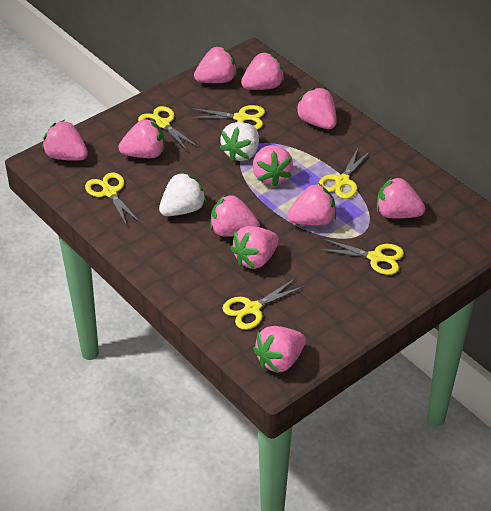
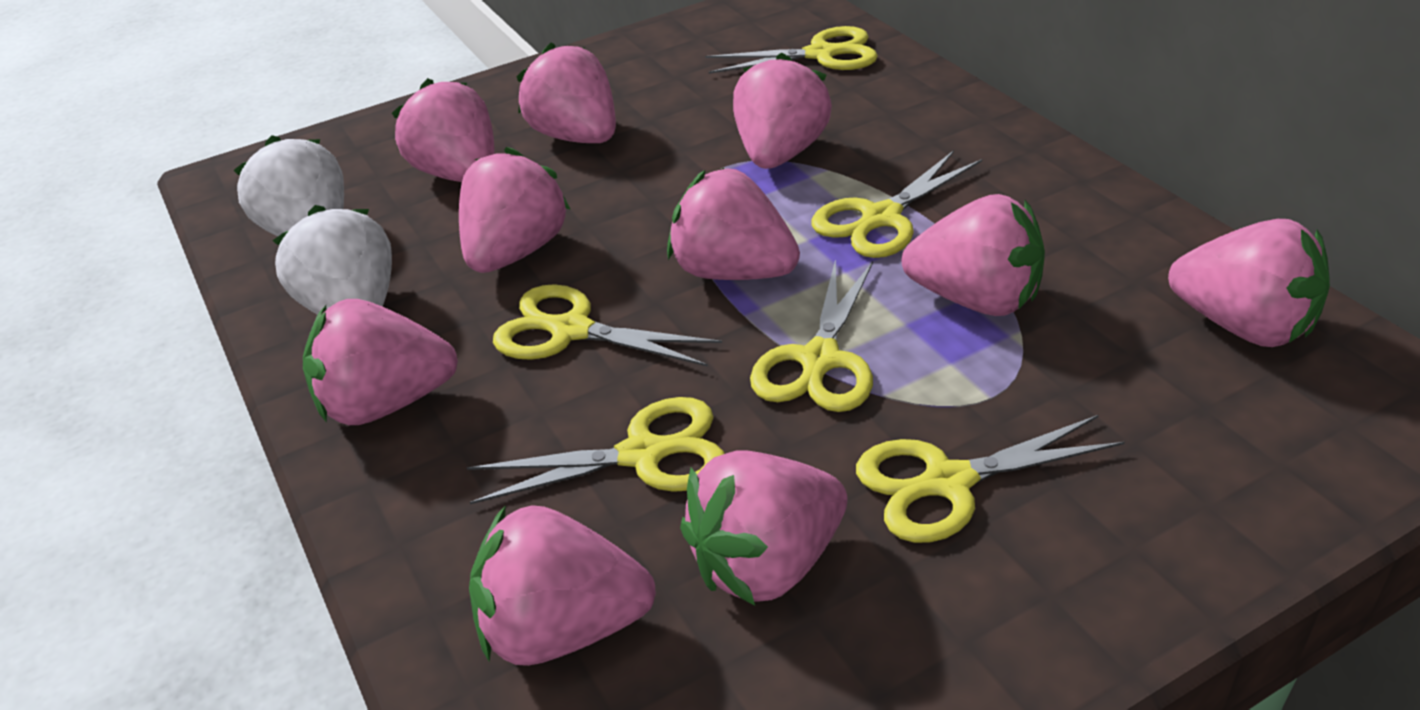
pink strawberry: [42,120,88,161] [118,118,164,158] [194,46,237,83] [210,194,260,237] [230,226,279,269] [241,52,285,90] [252,145,293,187] [253,326,306,373] [287,183,336,226] [296,88,337,129] [377,176,425,219] = 11 -> [303,299,458,425] [392,78,494,182] [459,147,571,273] [469,505,656,666] [516,43,616,143] [667,168,800,280] [680,450,848,605] [733,53,832,169] [902,194,1045,316] [1168,219,1330,347] = 10

